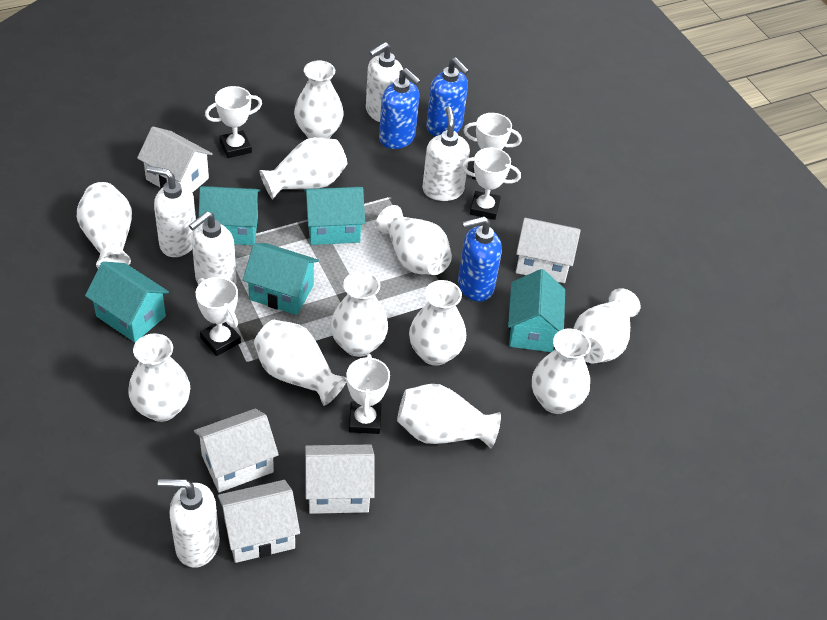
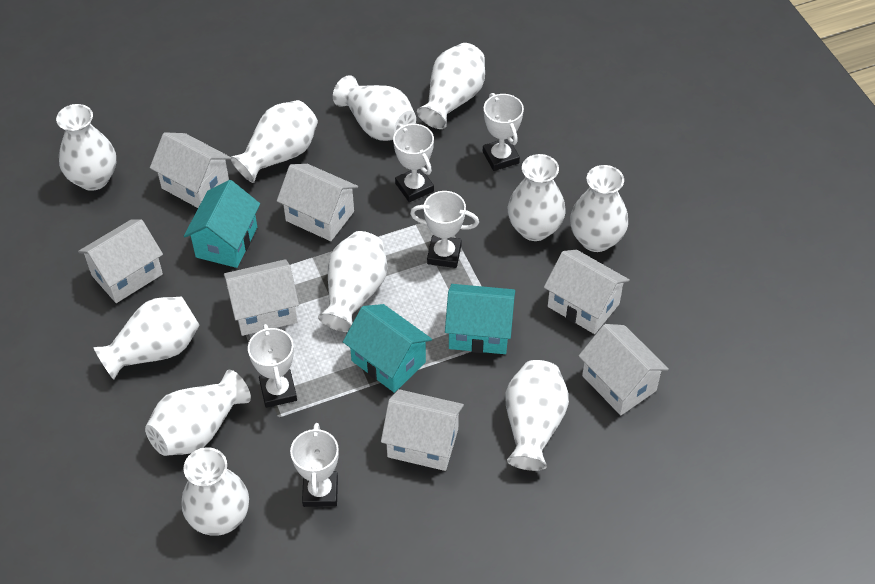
blue soap dispenser: [379,68,421,149] [426,58,469,136] [458,216,502,302] = 3 -> none = 0
turquoise house: [85,261,169,342] [198,186,261,245] [243,243,319,315] [304,187,365,245] [508,269,565,352] = 5 -> [184,180,260,268] [343,304,432,393] [445,284,515,354] = 3
white house: [137,126,213,193] [194,409,279,493] [218,480,300,563] [305,444,375,514] [516,218,581,283] = 5 -> [78,219,163,303] [150,132,231,208] [224,259,299,336] [277,164,358,241] [381,389,464,471] [544,250,630,334] [578,324,669,415] = 7
white soap dispenser: [147,166,196,257] [158,479,220,568] [189,211,237,285] [366,42,403,122] [422,107,470,201] = 5 -> none = 0

